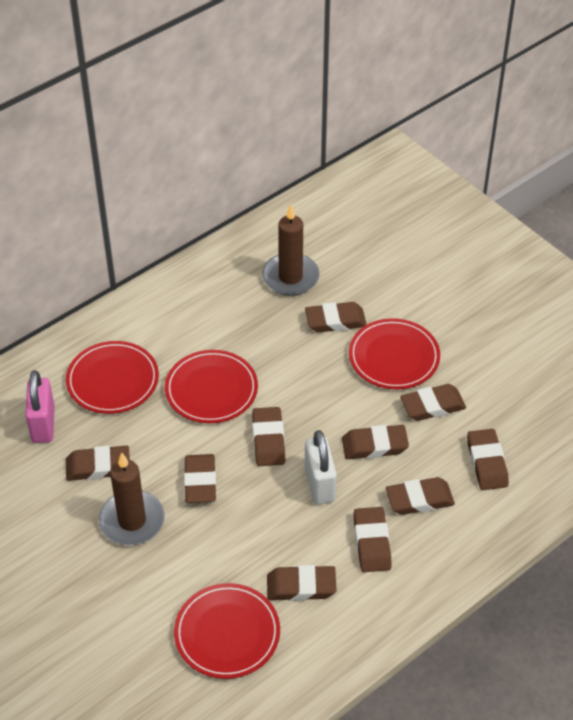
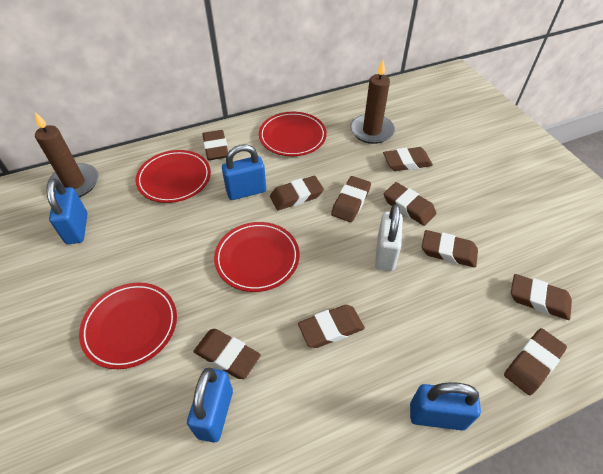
blue padlock: none = 0 -> [46,179,87,244] [187,367,233,443] [222,144,266,200] [410,382,481,431] = 4
pink padlock: [25,370,55,443] = 1 -> none = 0

